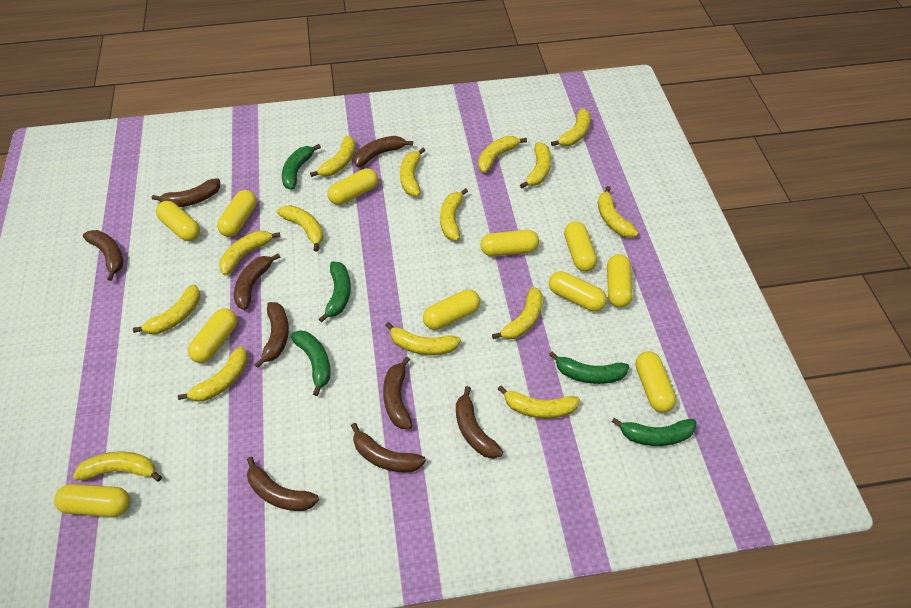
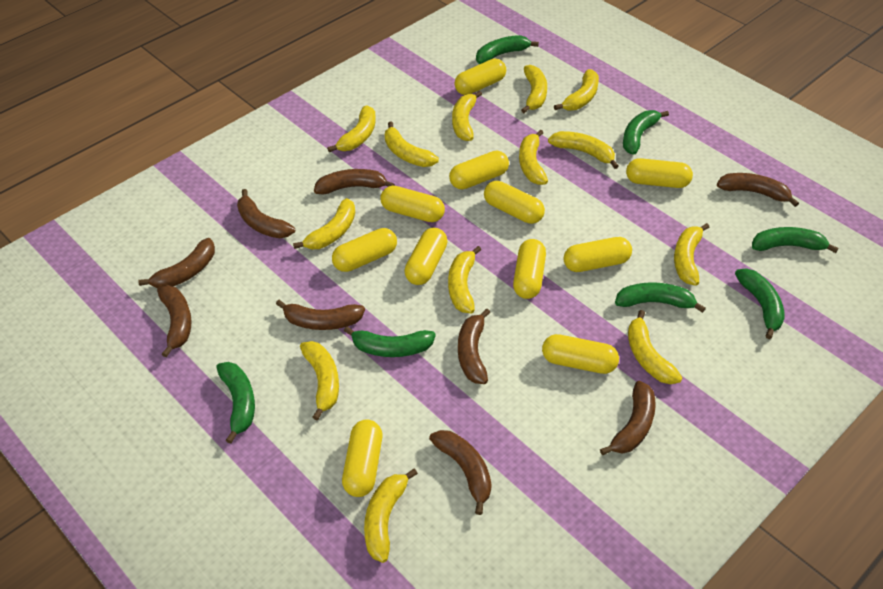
green banana: [282,144,321,190] [290,330,331,396] [319,261,351,323] [549,351,630,384] [612,418,696,446] = 5 -> [216,362,255,444] [344,326,436,357] [476,35,539,64] [615,282,706,313] [623,110,669,155] [735,268,785,339] [752,227,838,253] = 7
yellow banana: [73,452,162,482] [133,284,200,334] [178,346,247,402] [219,231,280,276] [277,205,323,252] [310,136,356,177] [385,322,461,355] [400,147,425,196] [440,188,468,241] [478,136,527,173] [492,287,543,339] [498,385,580,419] [520,142,551,188] [551,108,591,146] [598,186,638,238] = 15 -> [293,198,355,250] [300,341,339,420] [327,106,376,152] [364,469,418,563] [385,121,439,167] [448,246,481,313] [452,91,482,141] [519,130,548,185] [521,65,547,113] [548,131,619,169] [554,69,599,111] [628,310,682,384] [674,223,710,286] = 13

